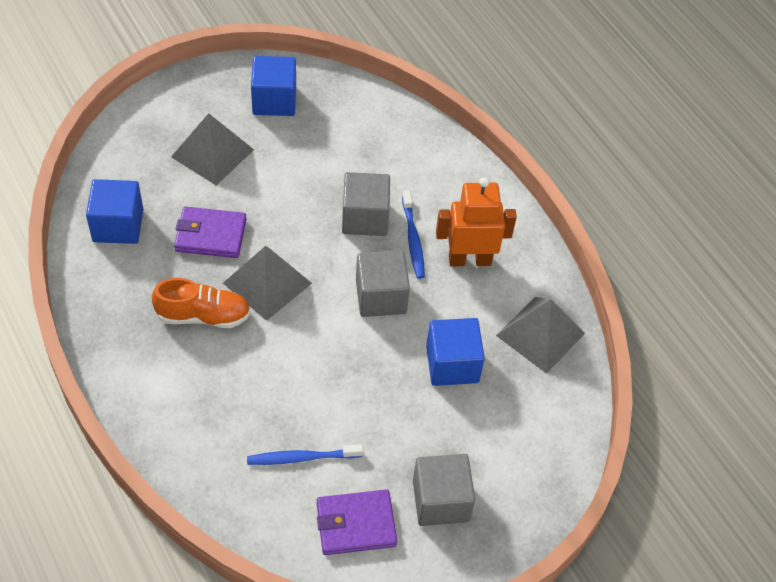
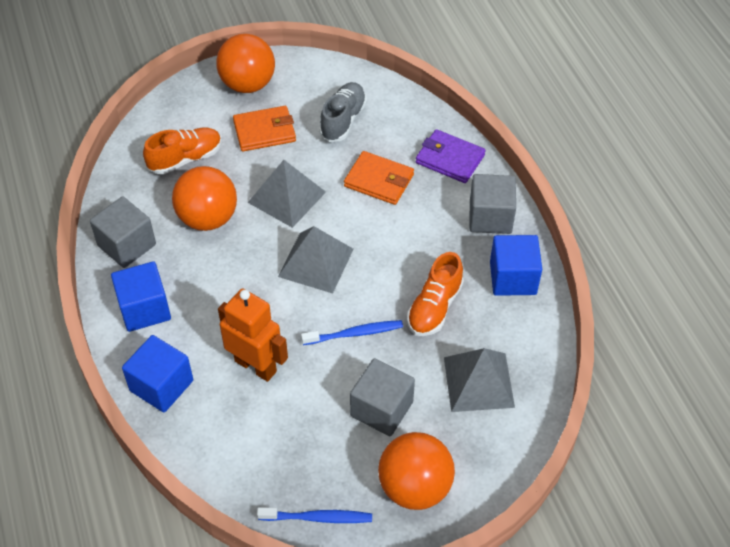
grey shoe: none = 0 -> [319,82,367,142] = 1
orange ball: none = 0 -> [172,166,237,231] [216,34,275,93] [378,432,455,510] = 3
orange shoe: [151,278,251,328] = 1 -> [143,128,222,175] [407,252,464,336] = 2
orange wallet: none = 0 -> [233,106,296,151] [344,151,414,205] = 2
purple wallet: [174,206,247,258] [317,489,397,555] = 2 -> [416,129,486,183] = 1

